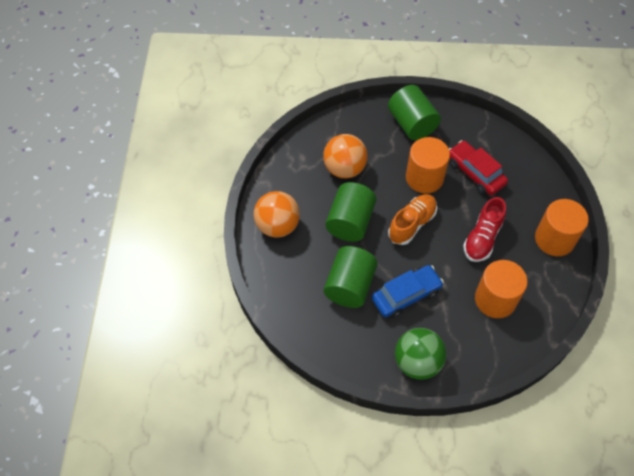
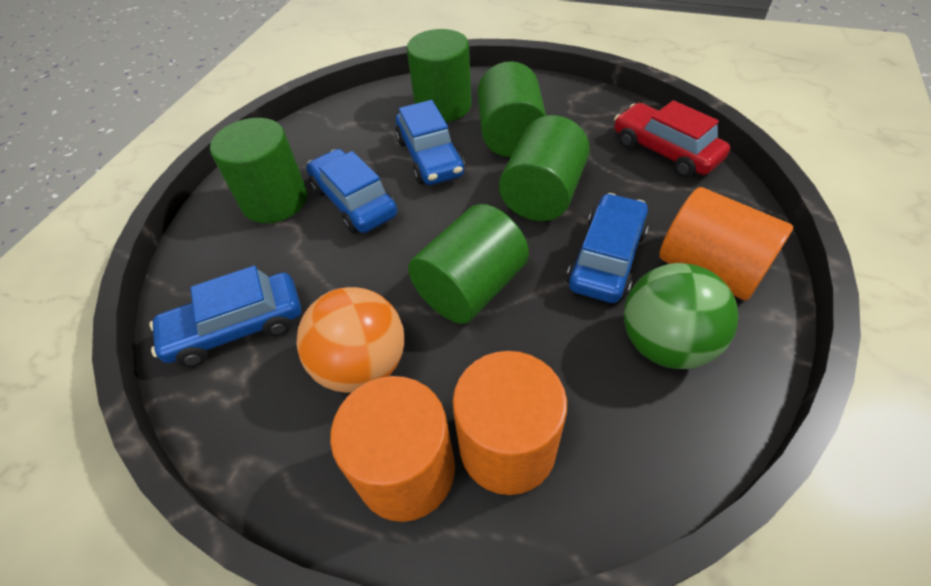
blue car: [372,265,444,318] = 1 -> [149,266,301,367] [306,149,397,234] [395,100,465,185] [567,193,649,303] = 4
green cylinder: [324,246,377,308] [325,182,376,242] [388,85,441,140] = 3 -> [210,118,307,223] [407,29,472,122] [408,204,529,324] [478,61,546,157] [499,115,590,221] = 5
orange ball: [254,191,300,238] [323,134,368,178] = 2 -> [296,287,404,393] = 1
orange shoe: [388,194,437,245] = 1 -> none = 0
red shoe: [463,197,506,262] = 1 -> none = 0

